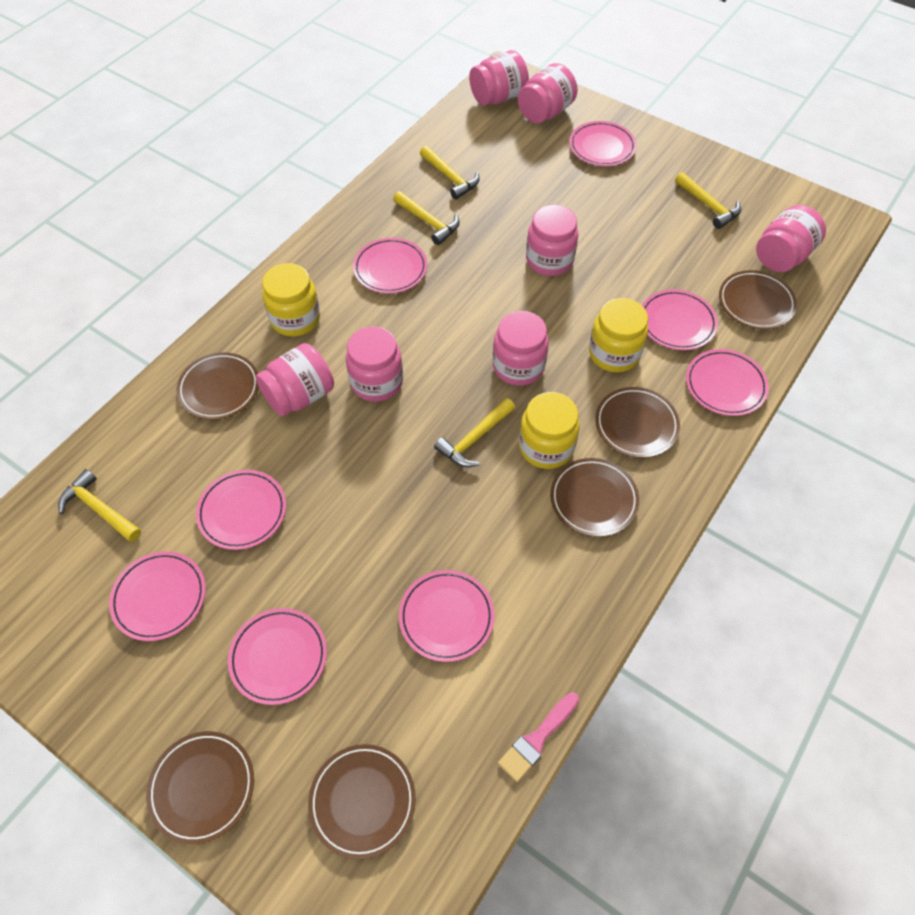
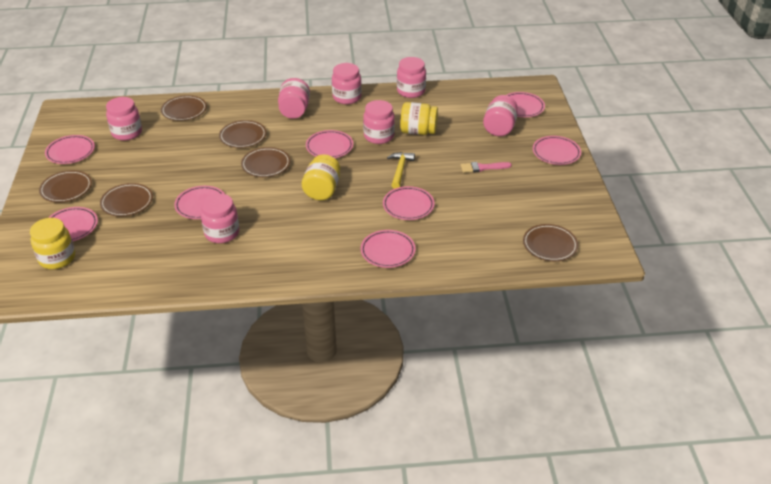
yellow hammer: [58,469,141,542] [393,191,460,245] [420,146,479,200] [434,398,515,467] [675,172,741,229] = 5 -> [387,152,415,189] = 1

